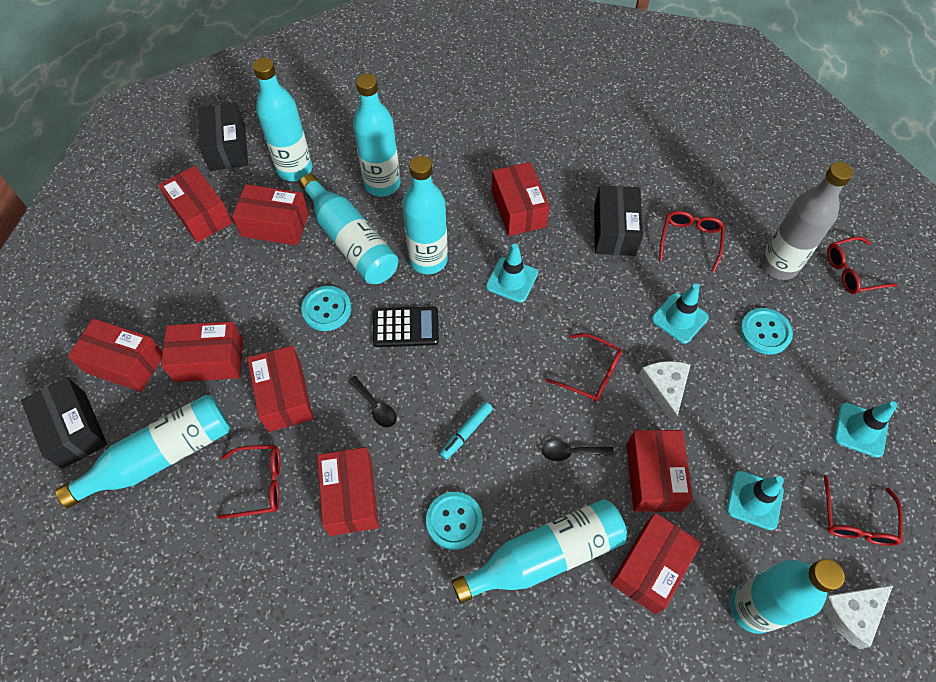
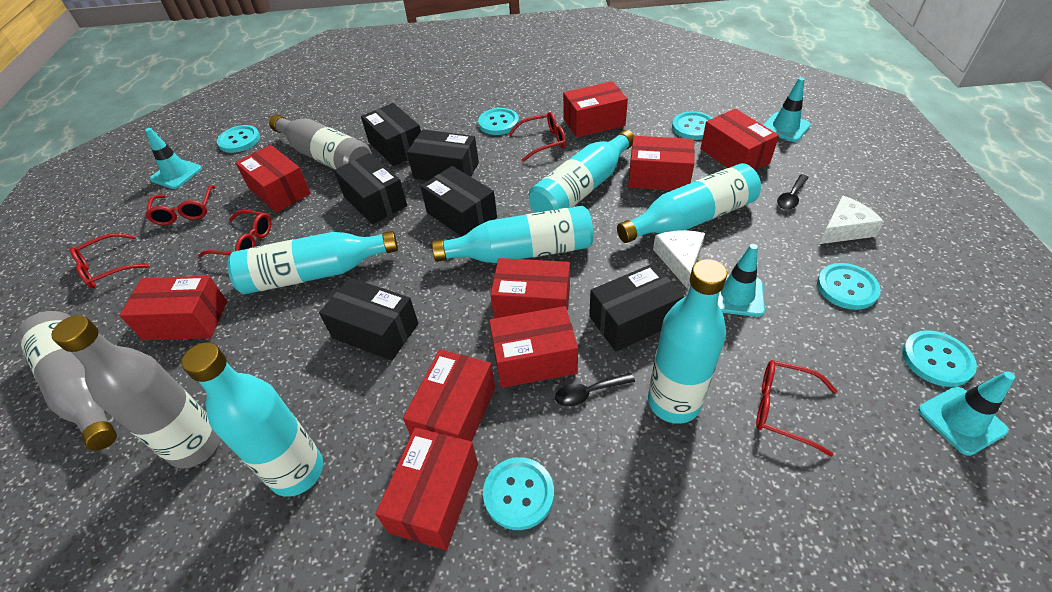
black box: [21,377,108,469] [198,102,248,171] [594,185,643,256] = 3 -> [319,277,418,361] [334,153,407,225] [361,103,421,166] [407,130,479,181] [420,166,497,237] [589,263,684,352] = 6
black calculator: [373,306,439,347] = 1 -> none = 0
grey bottle: [761,162,853,280] = 1 -> [17,311,117,450] [51,315,221,469] [269,115,372,170] = 3
turquoise bottle: [56,395,230,508] [253,58,312,181] [299,174,399,284] [353,74,400,197] [402,156,448,274] [452,499,627,603] [730,559,845,634] = 7 -> [182,342,323,497] [227,231,398,294] [432,206,594,263] [529,129,634,213] [617,163,761,243] [648,259,727,424] = 6
turquoise button: [301,286,351,331] [426,492,483,550] [740,308,793,355] = 3 -> [217,125,260,153] [478,108,519,135] [483,457,554,530] [672,111,713,140] [817,263,881,310] [902,330,977,387] = 6
turquoise marker: [439,402,493,460] = 1 -> none = 0

